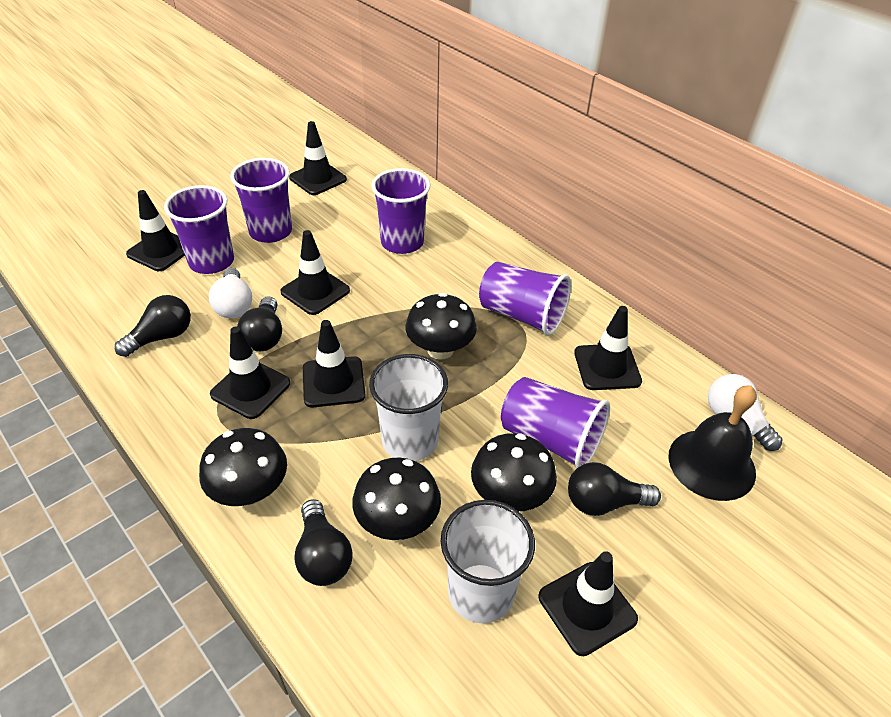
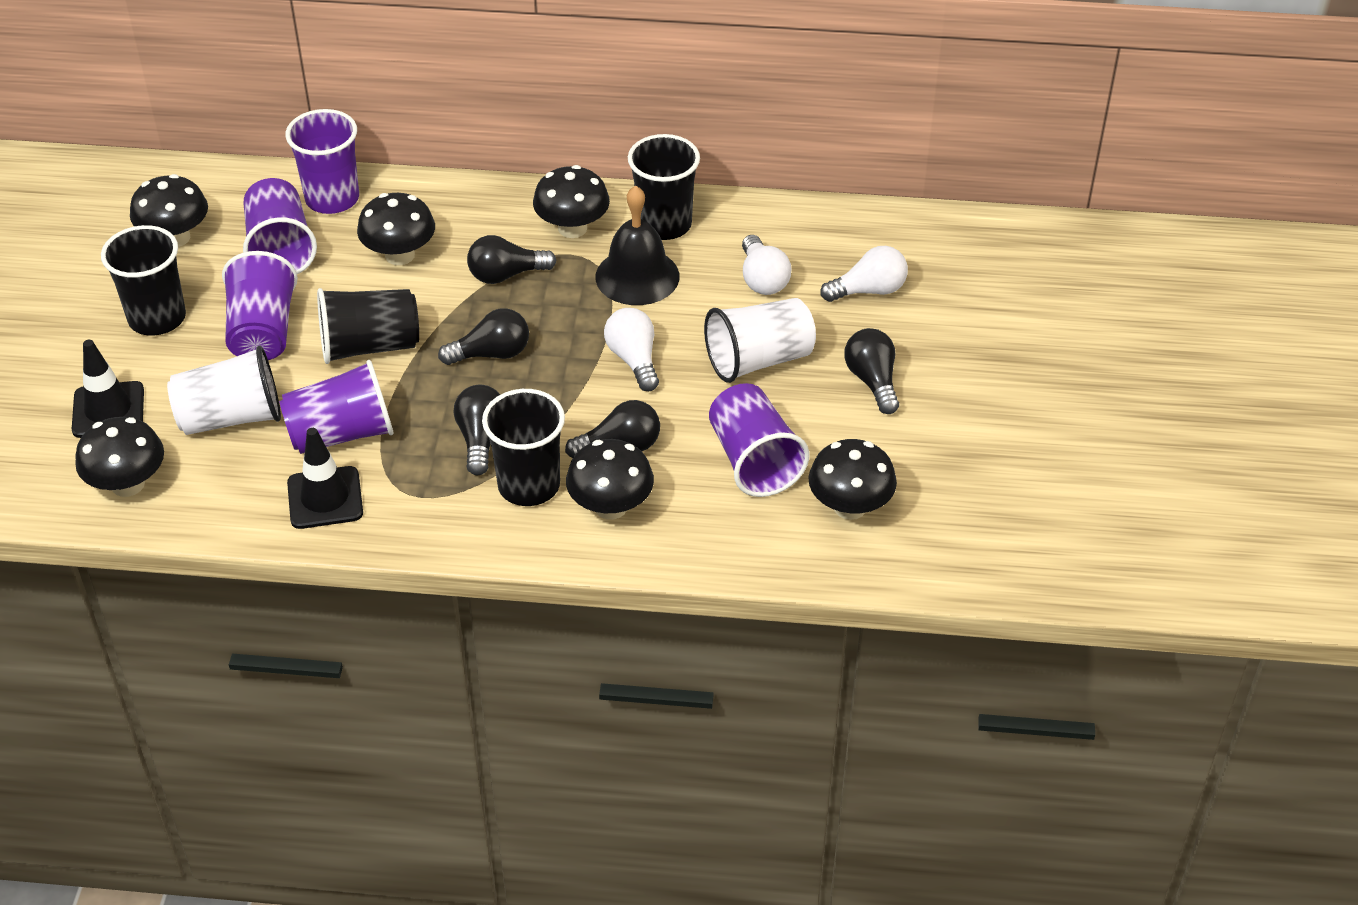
black cup: none = 0 -> [101,225,186,336] [317,288,419,364] [482,389,565,506] [628,134,700,240] = 4
black light bulb: [115,295,191,357] [237,296,282,351] [294,499,353,586] [568,462,661,516] = 4 -> [438,308,529,365] [454,385,500,475] [467,235,556,284] [565,400,660,458] [844,328,899,414] = 5
black mushroom: [199,428,287,506] [352,458,441,540] [405,293,477,360] [471,433,557,511] = 4 -> [75,417,164,497] [130,174,208,247] [357,193,435,265] [533,165,610,238] [566,439,654,520] [809,439,897,520] = 6
black traffic cone: [126,190,185,271] [210,327,290,419] [280,230,350,315] [289,121,347,195] [303,320,365,407] [539,551,638,656] [574,306,642,390] = 7 -> [72,340,144,438] [287,428,363,529] = 2
white light bulb: [209,268,252,318] [708,374,783,451] = 2 -> [604,308,659,391] [742,235,792,295] [820,246,908,302] = 3

